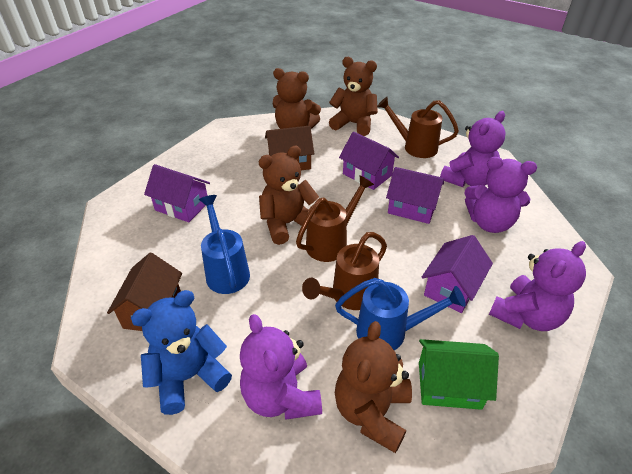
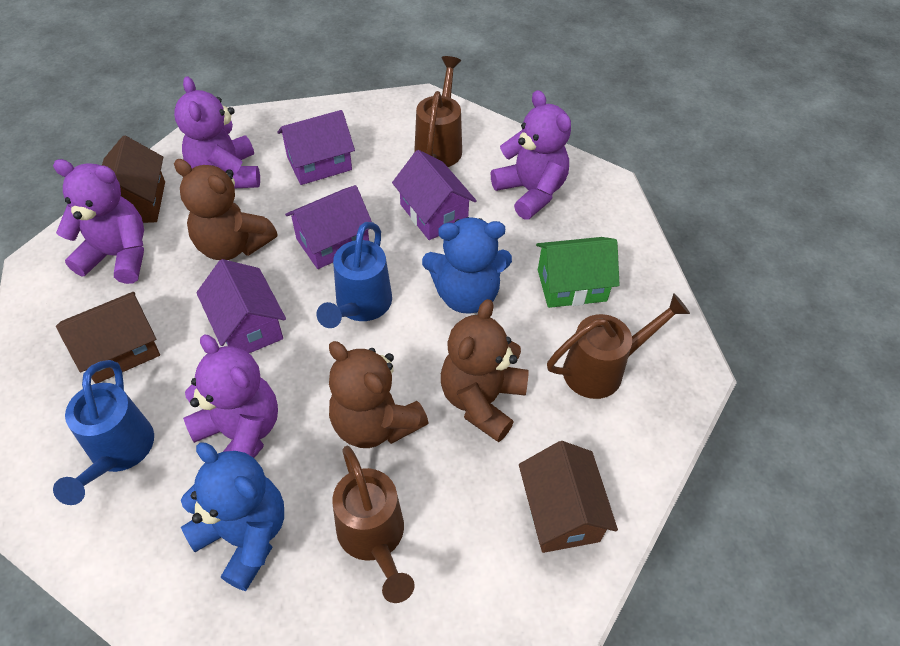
blue teddy bear: [131,290,232,415] = 1 -> [181,443,284,591] [422,217,512,314] = 2
brown house: [107,253,182,331] [265,126,314,170] = 2 -> [56,292,160,384] [102,136,165,223] [519,441,618,553] = 3
brown teddy bear: [259,146,319,245] [273,68,321,129] [329,57,378,136] [335,321,412,453] = 4 -> [174,159,277,260] [329,341,429,448] [441,299,529,442] = 3

